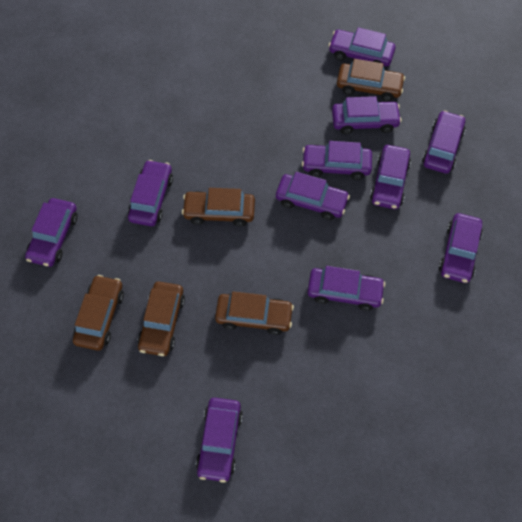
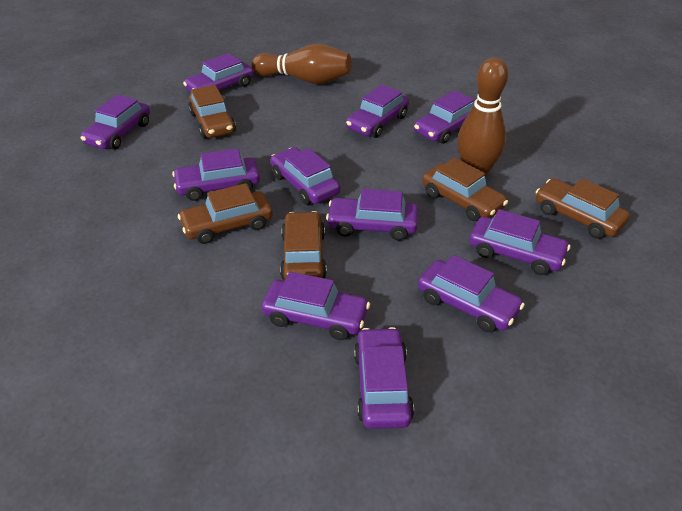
brown bowling pin: none = 0 -> [252,44,352,84] [457,57,508,177] = 2

